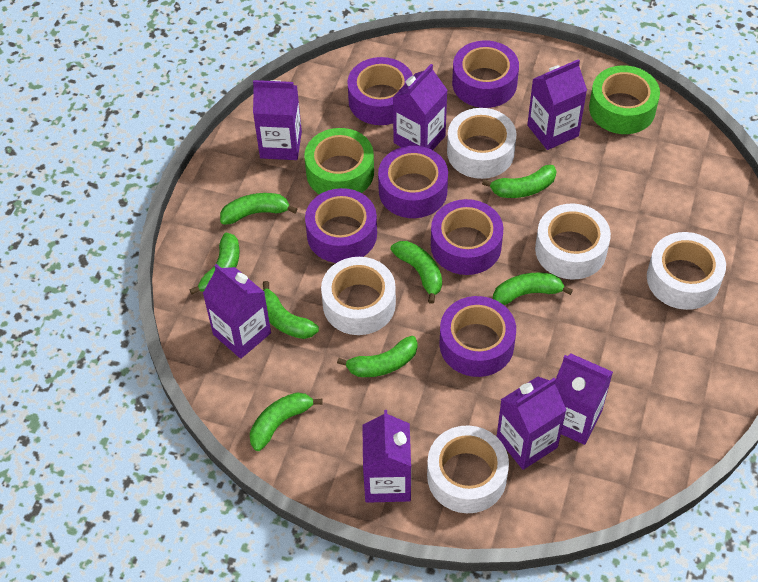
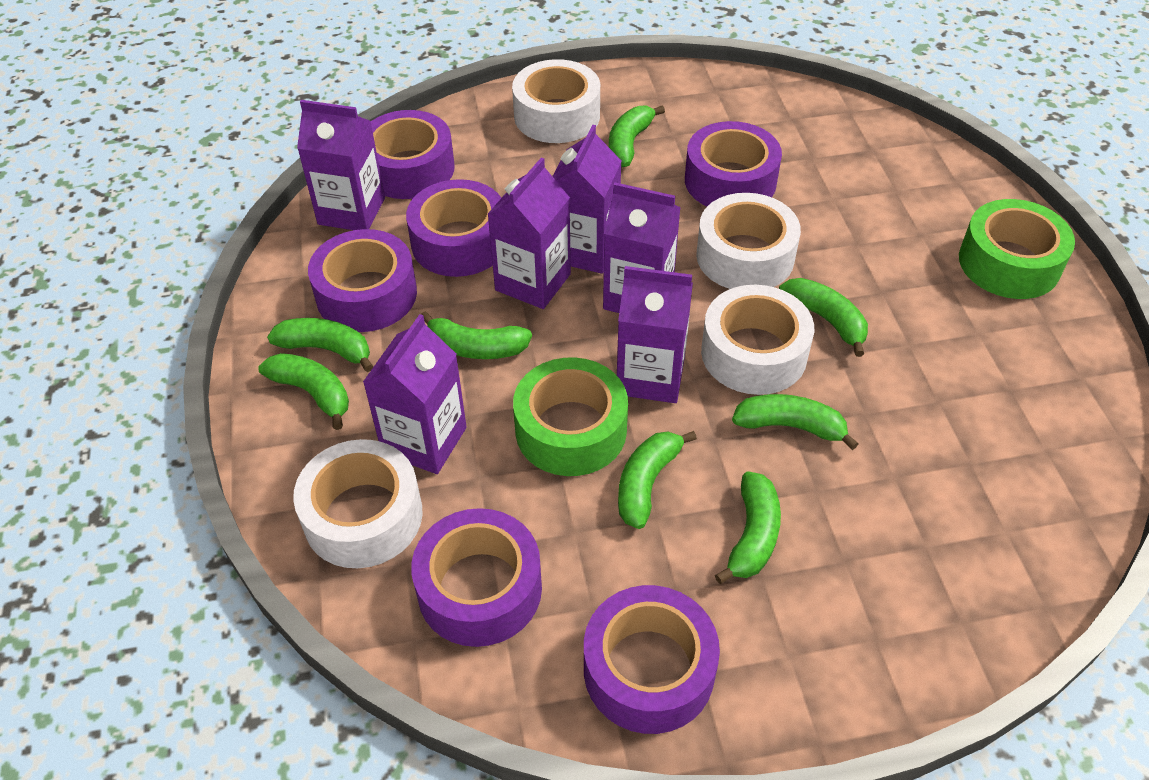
purple carton: [203,264,271,359] [253,80,302,160] [362,410,411,503] [393,64,447,150] [497,377,566,470] [527,59,587,150] [555,353,613,445] = 7 -> [297,100,385,230] [363,314,467,474] [487,158,571,309] [552,125,622,274] [603,182,681,313] [617,266,693,403] = 6
white tape: [321,257,396,335] [427,425,509,513] [447,108,517,179] [535,204,611,280] [647,232,726,310] = 5 -> [293,439,423,568] [512,59,600,143] [696,193,801,289] [701,285,814,395] = 4

